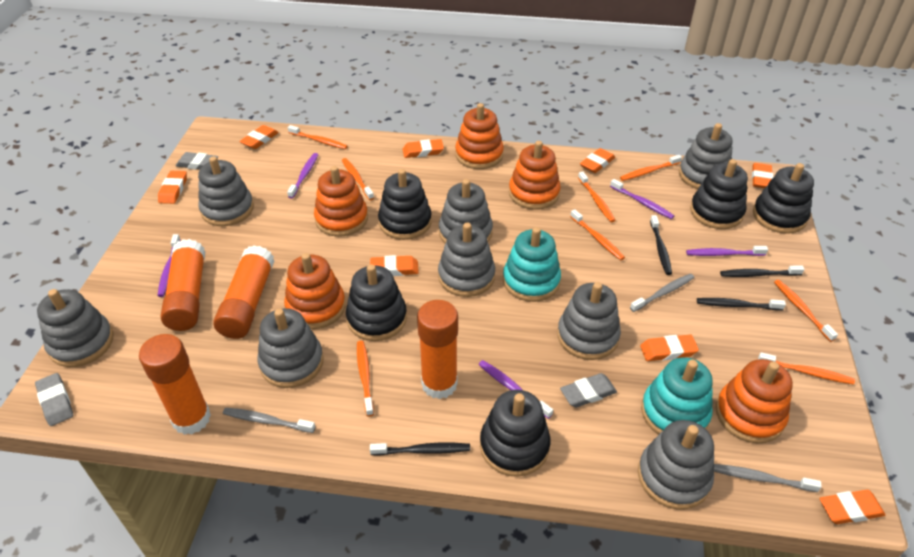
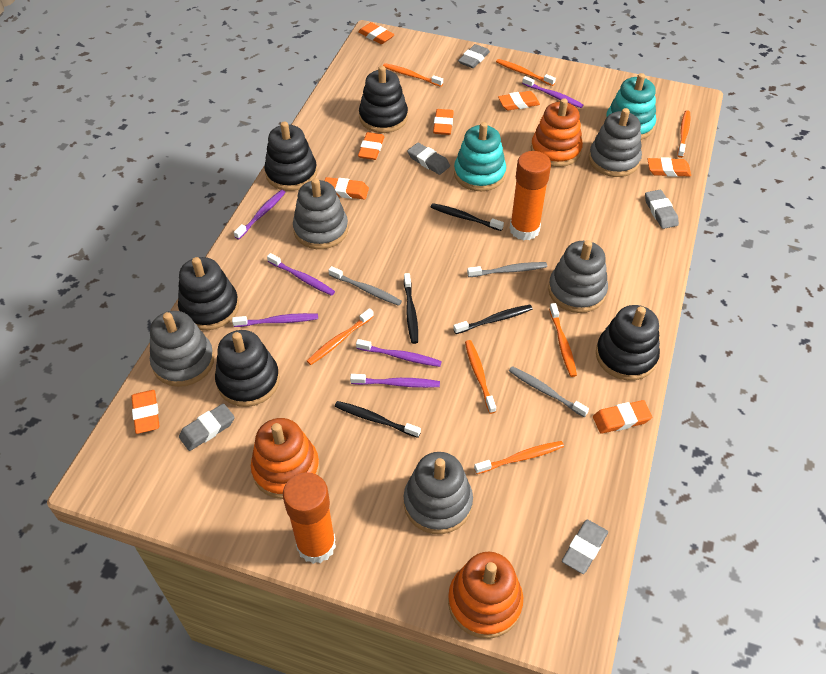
grey eraser: [35,373,73,426] [176,152,218,170] [560,373,617,408] = 3 -> [179,403,235,451] [407,143,450,175] [458,44,490,68] [562,520,608,574] [645,190,679,229] = 5
grey stacking toy: [37,289,113,367] [198,156,254,226] [257,308,324,388] [438,223,495,297] [439,179,493,244] [557,282,621,360] [638,420,714,509] [679,123,732,189] = 8 -> [150,311,214,387] [293,178,348,249] [404,452,473,534] [548,240,608,313] [589,108,642,177] = 5
orange glue stick: [139,334,211,435] [161,239,205,331] [213,245,275,339] [417,300,458,399] = 4 -> [283,472,336,564] [510,151,551,241] = 2
orange stacking toy: [284,253,346,329] [314,166,368,237] [455,103,504,169] [509,141,561,210] [716,359,793,443] = 5 -> [251,418,320,499] [448,552,523,639] [531,98,583,167] = 3
orange toothbrush: [288,125,348,149] [342,158,374,200] [357,341,374,416] [570,209,625,260] [578,171,616,222] [620,155,682,181] [758,352,855,385] [774,280,838,342] = 8 -> [307,308,374,365] [383,63,443,87] [465,340,496,414] [474,441,564,474] [496,59,556,86] [549,303,577,377] [677,110,690,158] = 7
purple toothbrush: [157,234,181,297] [287,153,318,199] [478,360,553,419] [610,179,674,219] [686,246,768,256] = 5 -> [232,313,318,327] [234,190,286,240] [267,253,335,296] [350,374,440,388] [356,339,442,367] [522,76,584,108] = 6

